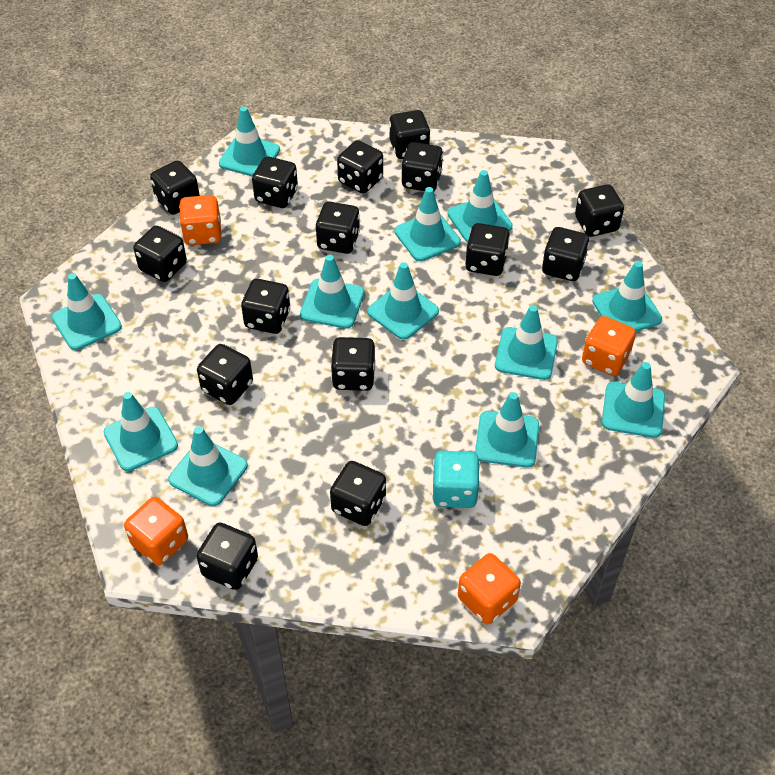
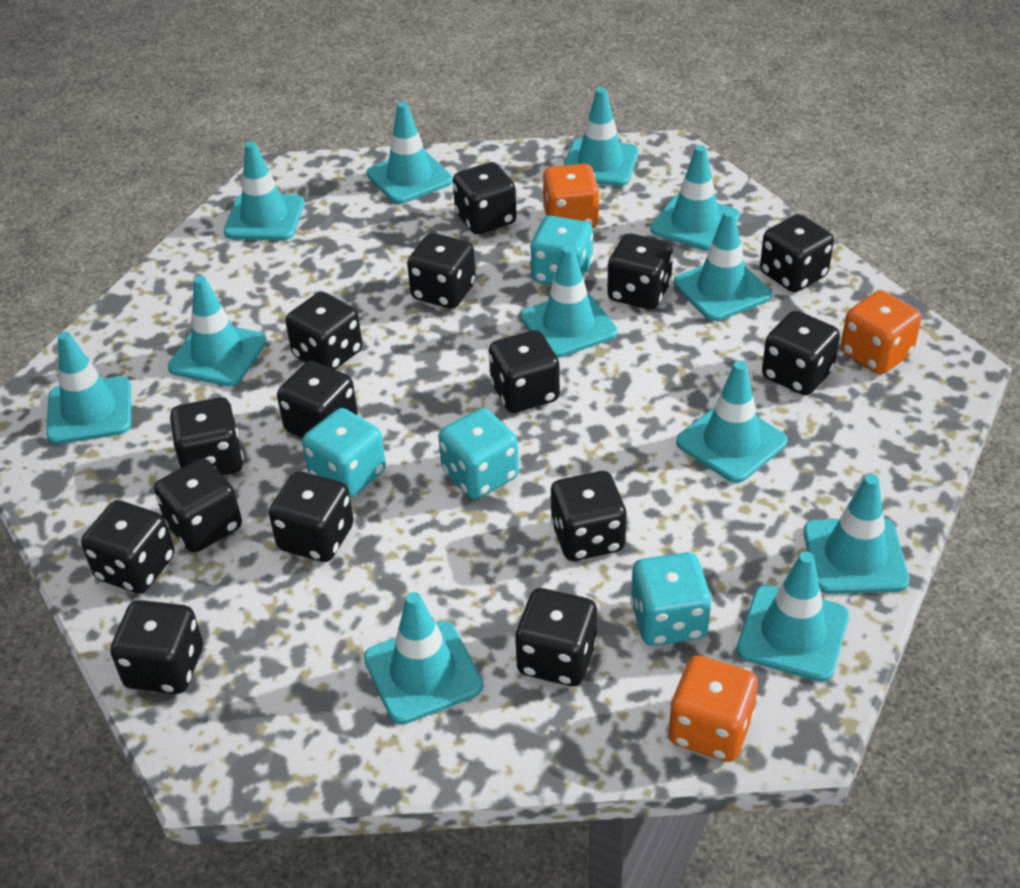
orange dice: [124,497,188,565] [179,195,221,245] [458,553,521,625] [582,316,636,376] = 4 -> [542,164,599,228] [668,655,758,762] [841,290,921,374] = 3
turquoise dice: [432,451,480,508] = 1 -> [302,408,386,498] [438,408,519,499] [530,216,593,285] [630,552,712,646] = 4

